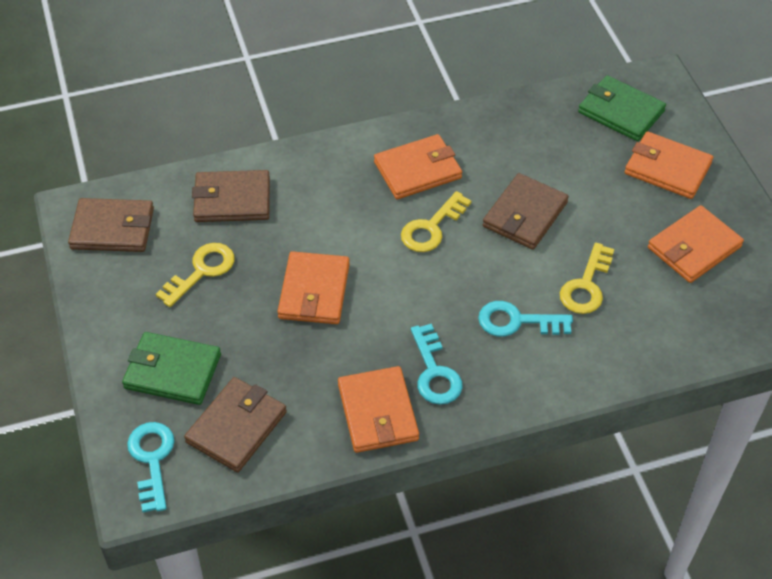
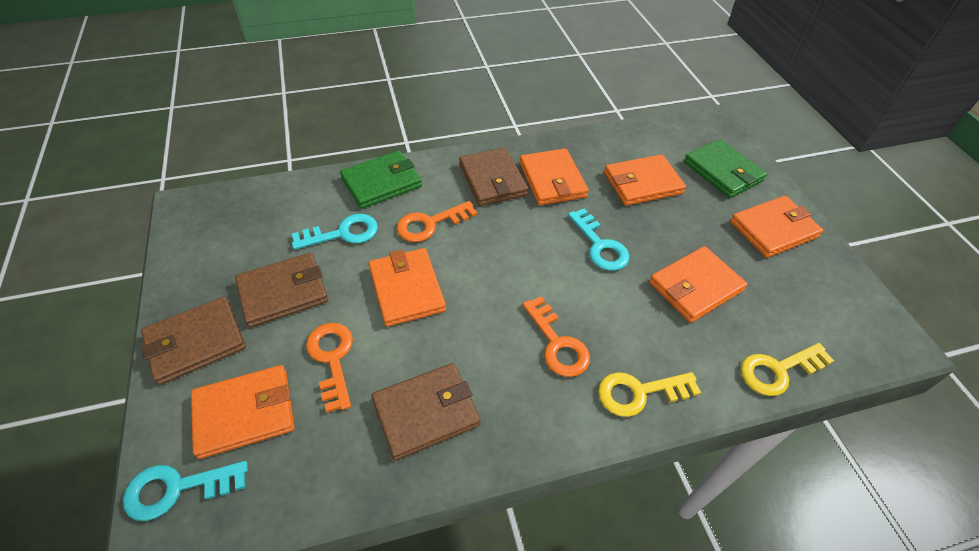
orange key: none = 0 -> [306,323,353,413] [397,201,477,242] [522,296,590,377] = 3
orange wallet: [277,251,350,324] [338,366,419,453] [374,134,462,199] [625,131,713,199] [648,205,744,283] = 5 -> [191,365,295,459] [368,248,446,327] [519,148,589,205] [604,154,686,206] [649,246,748,323] [730,196,824,258] = 6
yellow key: [156,243,234,307] [401,191,471,252] [560,243,614,314] = 3 -> [598,372,701,417] [741,343,834,396] = 2

